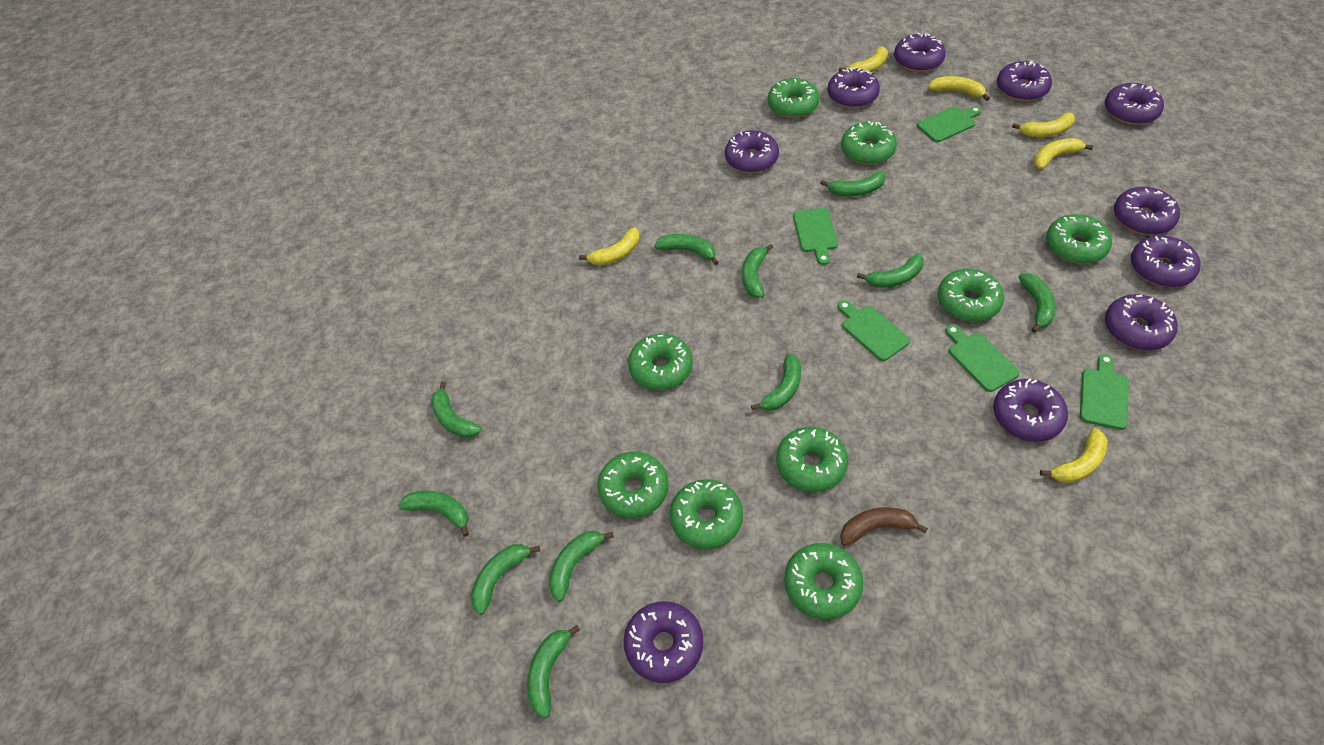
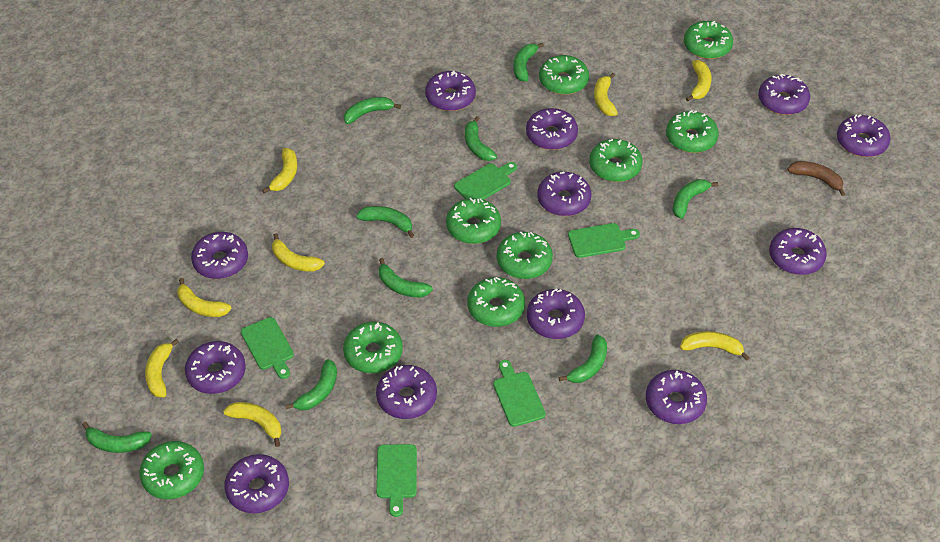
green banana: [398,491,469,537] [431,381,482,438] [471,544,540,615] [527,625,580,718] [549,531,614,602] [655,234,719,265] [742,244,773,298] [751,354,801,411] [820,172,886,196] [857,253,924,288] [1019,273,1056,333] = 11 -> [82,422,152,453] [285,359,337,410] [344,97,401,124] [356,206,414,238] [379,258,433,297] [465,116,497,161] [514,43,544,82] [559,334,607,383] [673,179,718,219] = 9
purple donut: [624,601,703,683] [725,130,779,173] [827,67,880,108] [894,33,946,72] [993,379,1068,442] [997,61,1052,101] [1105,83,1164,125] [1105,294,1178,350] [1114,187,1180,235] [1131,236,1200,287] = 10 -> [185,341,246,394] [191,232,248,279] [224,454,289,513] [376,365,437,419] [425,70,476,111] [526,108,578,150] [527,288,585,339] [537,172,592,216] [646,370,707,424] [759,74,810,115] [769,228,827,275] [837,114,890,157] = 12
yellow banana: [579,227,640,265] [839,47,888,72] [928,76,990,101] [1012,113,1075,137] [1034,138,1093,169] [1040,428,1108,483] = 6 -> [145,338,179,397] [177,278,232,317] [223,402,281,447] [262,148,297,193] [272,233,325,272] [594,73,618,116] [680,331,750,360] [686,60,712,101] = 8

